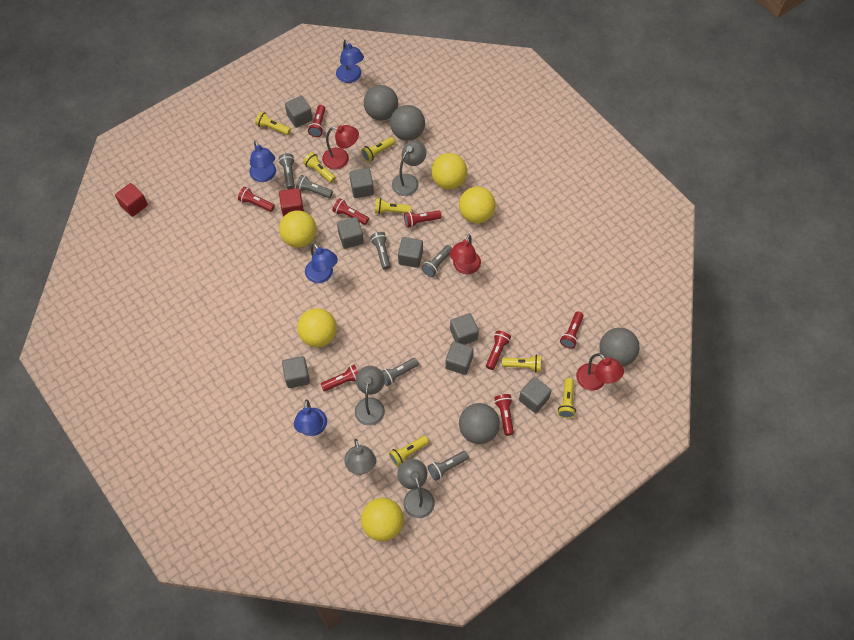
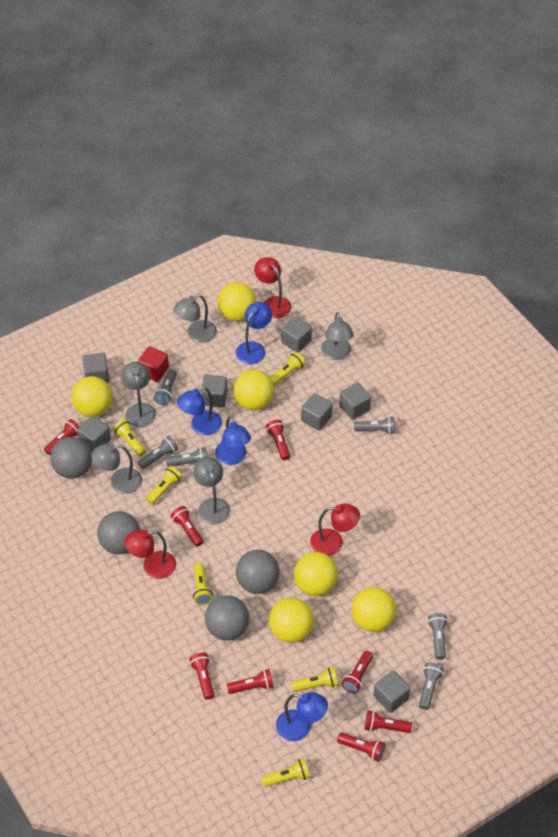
grey cube: [282,356,310,388] [285,96,313,128] [337,217,364,249] [349,168,374,198] [398,237,423,268] [445,341,474,375] [450,313,479,345] [519,377,551,413] = 8 -> [77,416,111,451] [82,353,109,383] [201,375,228,408] [281,317,312,353] [301,393,333,431] [339,383,371,420] [373,670,410,713] = 7
grey lamp: [344,439,376,475] [355,366,385,426] [392,141,427,196] [397,459,435,518] = 4 -> [91,444,142,494] [121,362,156,427] [173,294,217,343] [193,457,230,524] [321,312,354,360] = 5
red cube: [115,183,148,217] [279,188,304,217] = 2 -> [138,346,169,382] = 1
yellow ball: [279,210,317,248] [297,308,337,347] [361,498,404,541] [431,153,467,189] [459,187,496,223] = 5 -> [71,376,112,417] [217,282,256,321] [234,370,274,410] [269,598,314,643] [294,552,338,596] [351,587,396,632] = 6
yellow flashlight: [255,112,291,135] [303,152,336,183] [361,137,395,162] [375,198,411,214] [389,436,429,467] [502,355,541,372] [558,378,576,418] = 7 -> [113,419,146,457] [146,466,182,504] [193,563,213,605] [261,758,310,787] [270,352,306,385] [291,667,338,692] = 6

